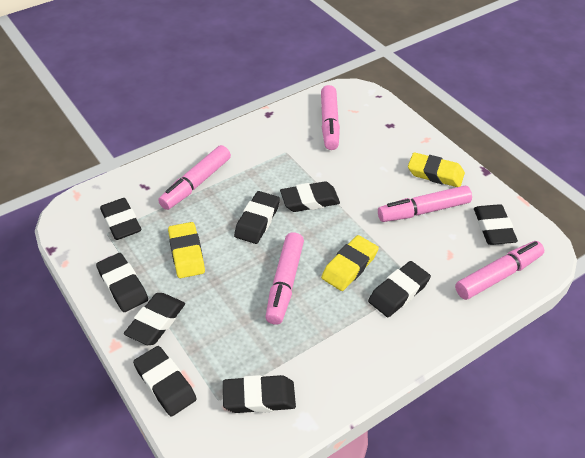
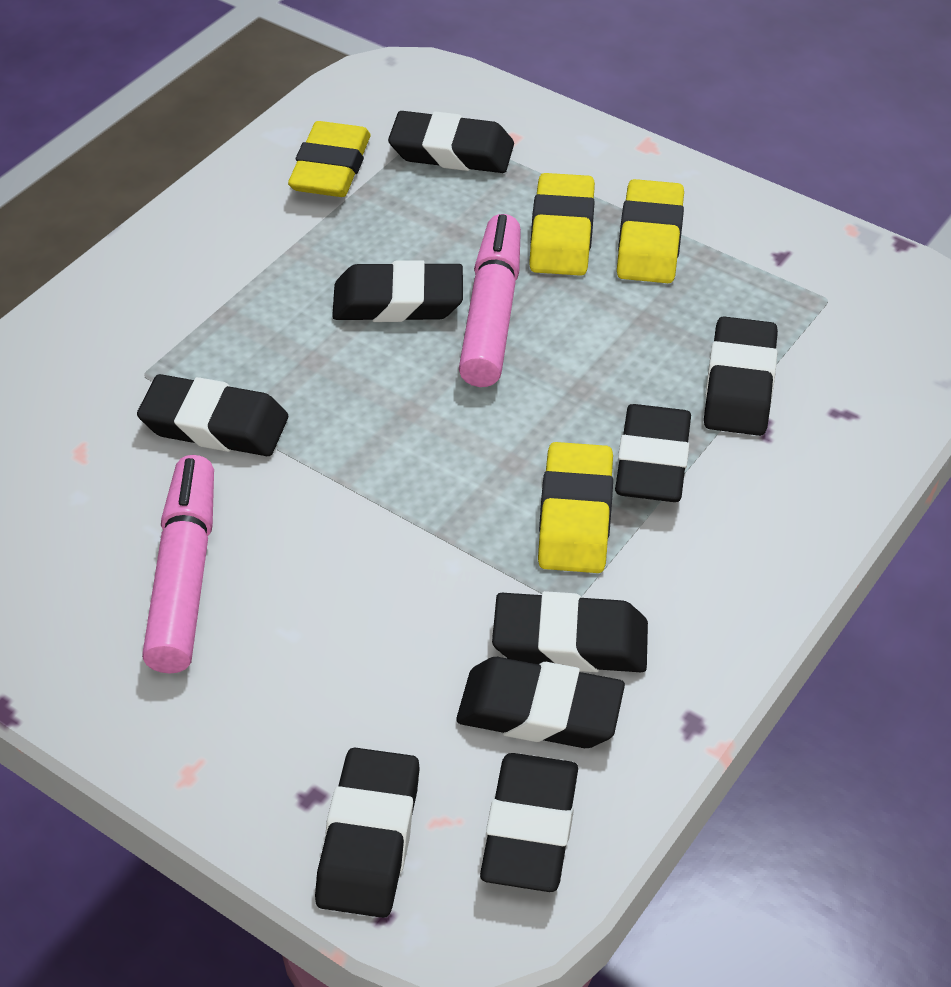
pink marker: [158,145,231,210] [265,232,304,325] [321,85,340,150] [378,186,472,222] [455,241,544,300] = 5 -> [142,455,214,674] [459,214,521,387] = 2
yellow eraser: [168,222,205,278] [321,235,379,291] [408,152,465,187] = 3 -> [288,121,371,197] [529,173,595,276] [538,442,613,573] [617,179,684,283] = 4

